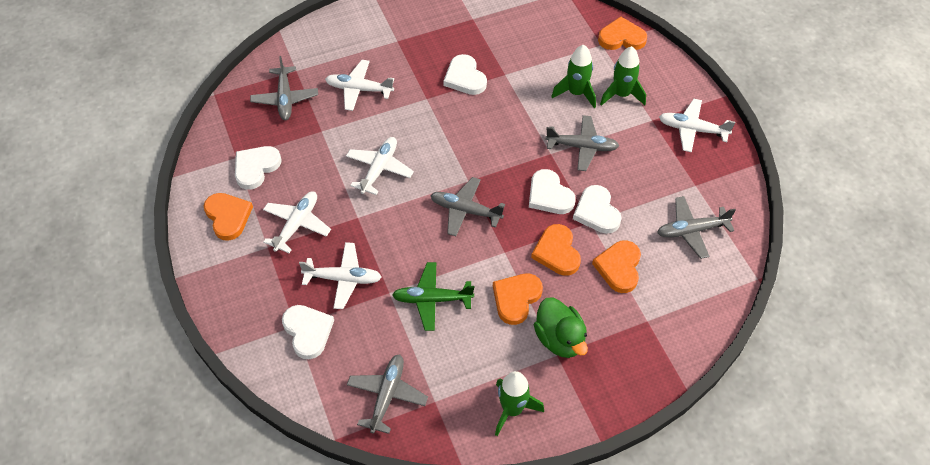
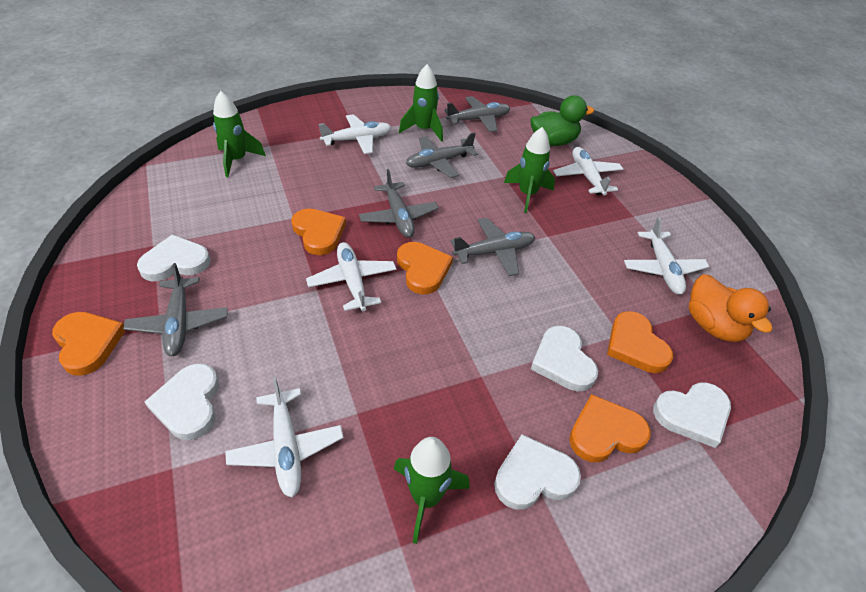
green plane: [392,262,474,331] = 1 -> none = 0
green rocket: [495,371,544,436] [551,44,596,108] [600,46,646,106] = 3 -> [213,91,266,177] [394,437,470,544] [399,64,443,142] [504,127,555,213] = 4
orange duck: none = 0 -> [689,274,773,342] = 1

